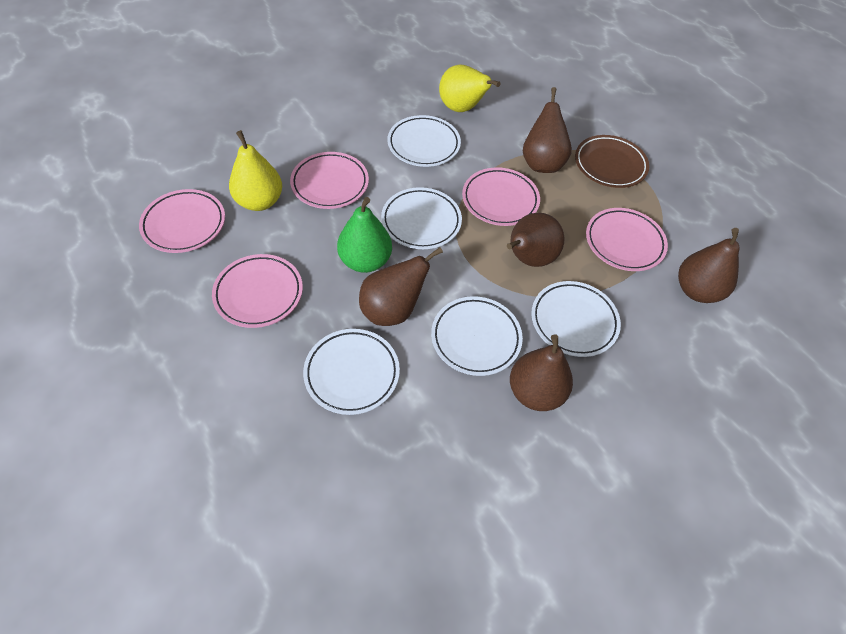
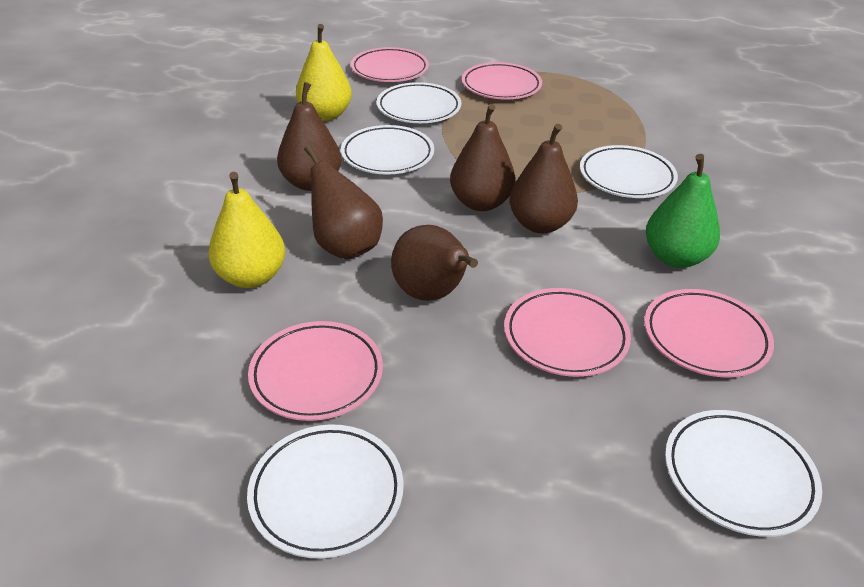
brown plate: [575,135,649,188] = 1 -> none = 0

